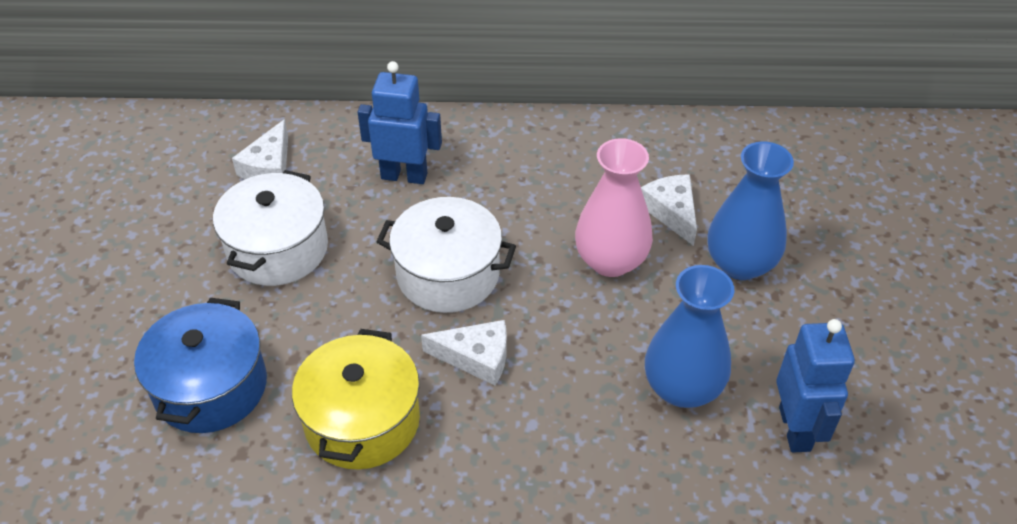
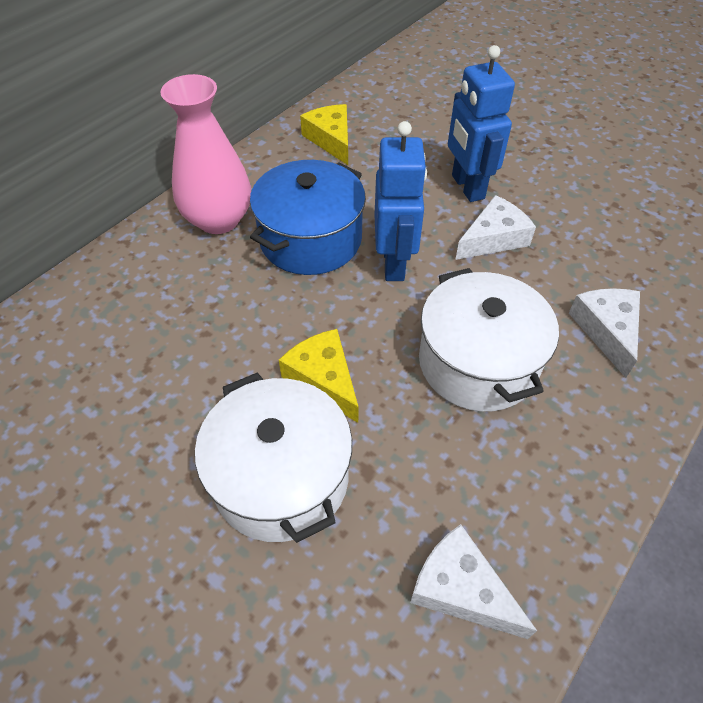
blue vase: [645,265,734,408] [707,141,794,280] = 2 -> none = 0
yellow cheese: none = 0 -> [279,329,359,423] [300,104,348,165] = 2
yellow pot: [292,329,420,470] = 1 -> none = 0

